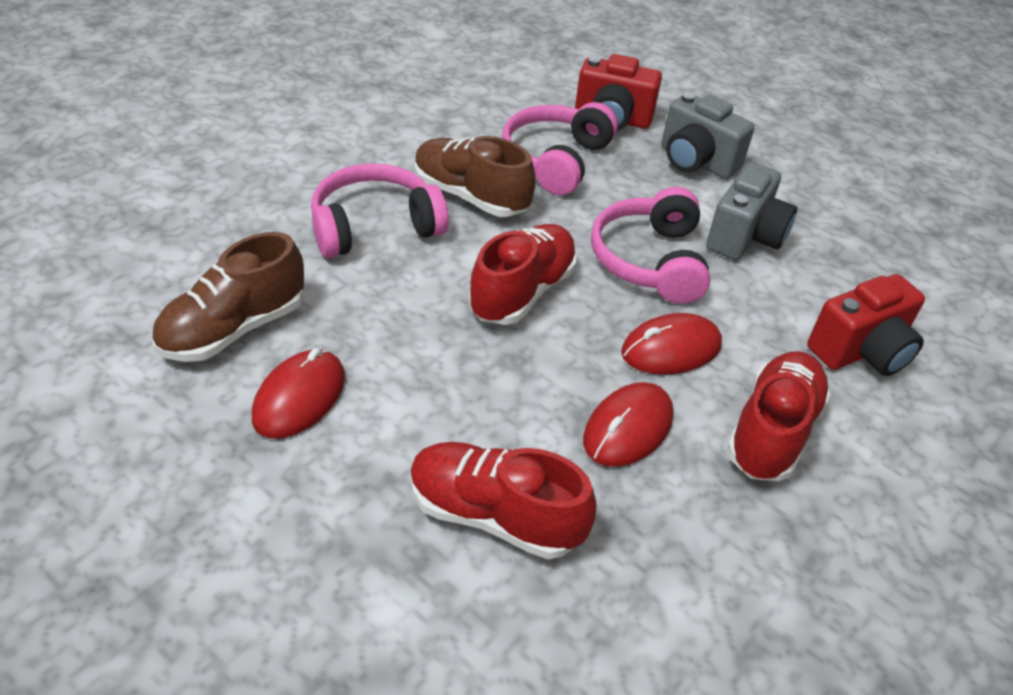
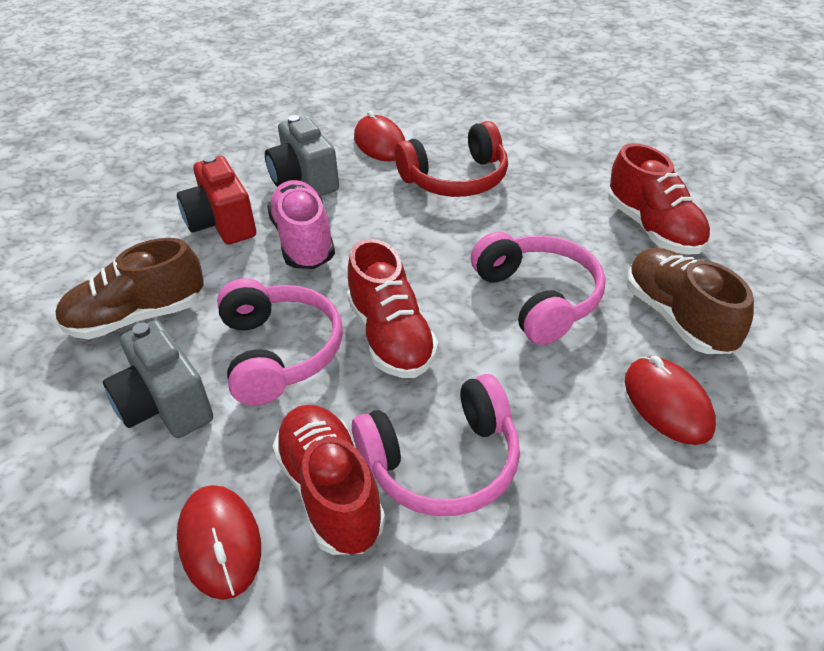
pink shoe: none = 0 -> [267,180,335,269] = 1
red camera: [575,54,662,131] [807,274,925,376] = 2 -> [177,155,256,245] = 1
red headphones: none = 0 -> [395,121,508,197] = 1

